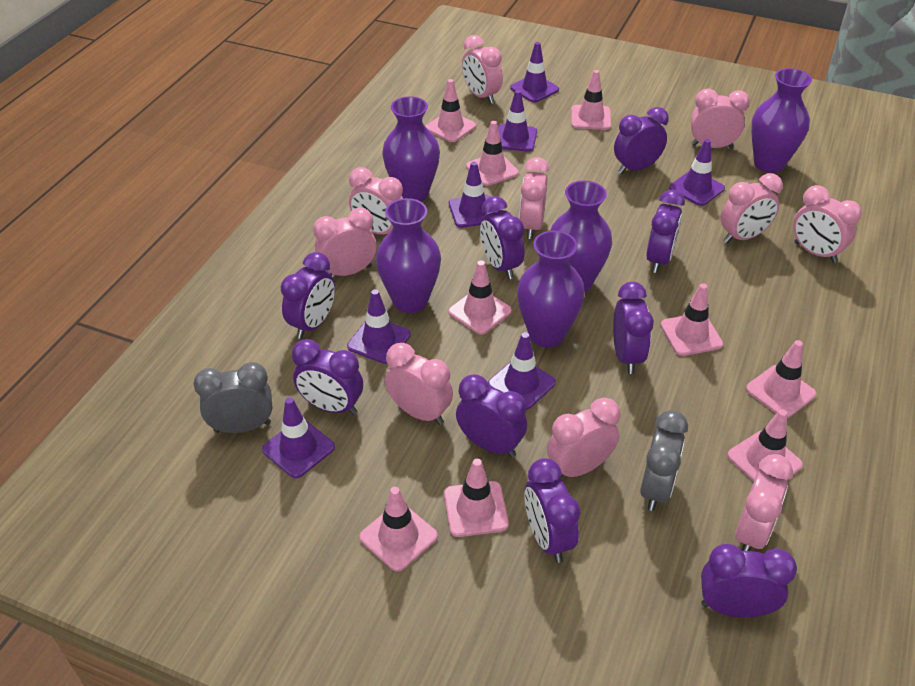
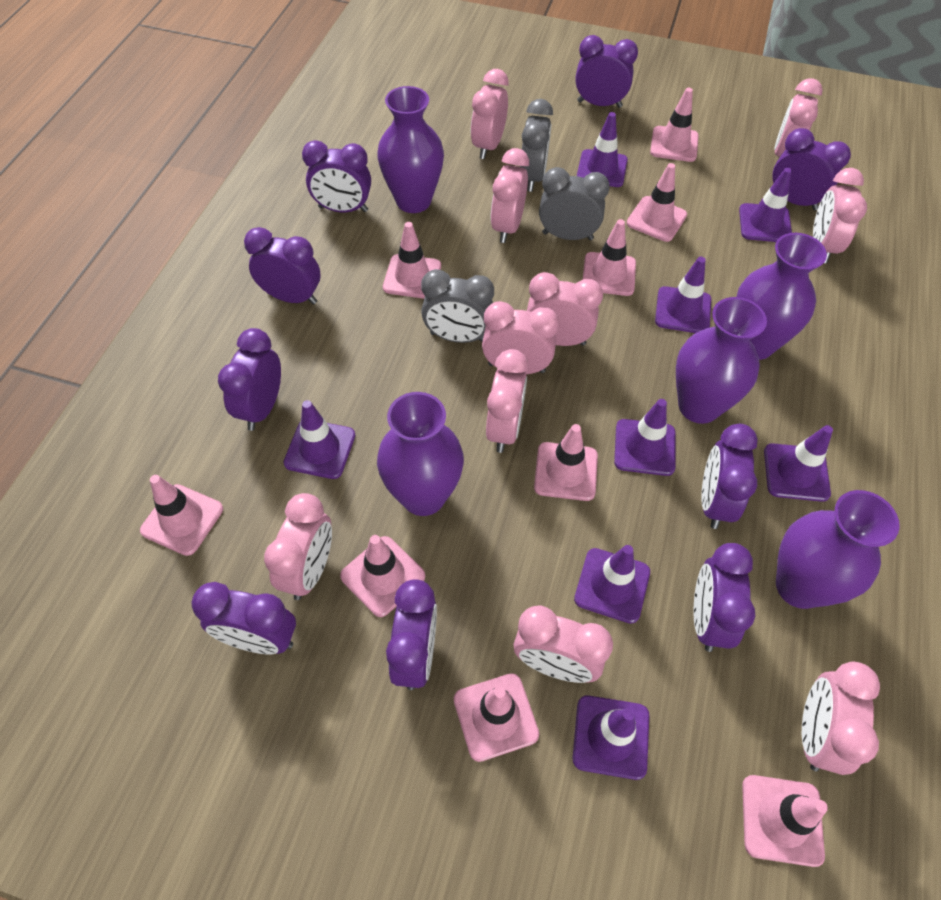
grey clock: [193,362,272,433] [640,410,688,511] = 2 -> [421,269,494,343] [520,99,553,192] [539,167,610,240] = 3
purple traffic cone: [262,397,335,478] [347,289,411,364] [449,162,496,228] [488,332,556,410] [498,90,537,152] [510,42,559,102] [669,139,725,206] = 7 -> [283,400,355,479] [573,695,649,780] [574,545,650,624] [577,112,628,187] [614,399,675,476] [655,257,711,333] [739,168,792,242] [764,425,833,502] = 8

